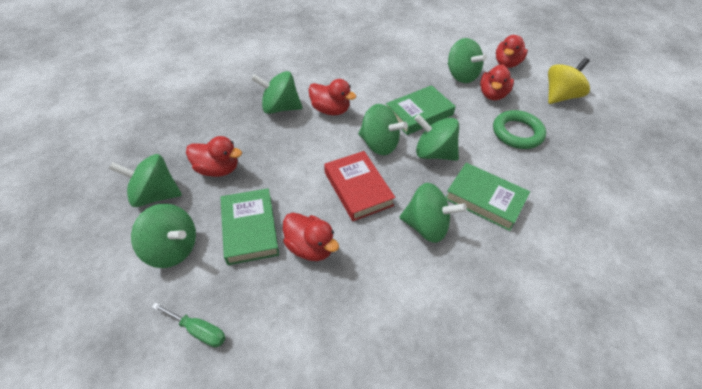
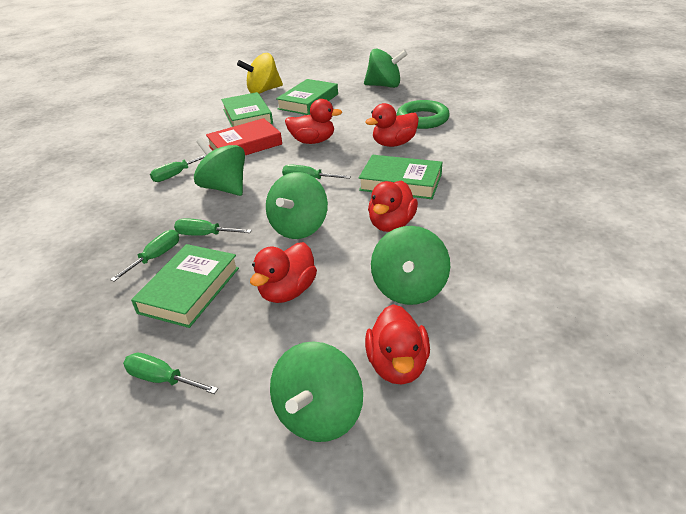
green book: [221,188,279,265] [386,85,456,135] [445,163,530,231] = 3 -> [131,244,239,328] [221,92,273,127] [276,79,338,115] [359,155,442,199] = 4
green screwdriver: [152,302,226,347] = 1 -> [110,230,179,282] [123,353,218,394] [150,155,206,182] [174,218,252,236] [282,164,351,179] = 5
green spinning top: [109,154,182,207] [131,204,196,268] [251,71,302,114] [358,104,408,155] [400,183,467,243] [414,114,459,161] [448,38,487,83] = 7 -> [194,138,245,196] [266,172,328,239] [270,341,363,442] [364,48,408,88] [371,226,450,305] = 5

